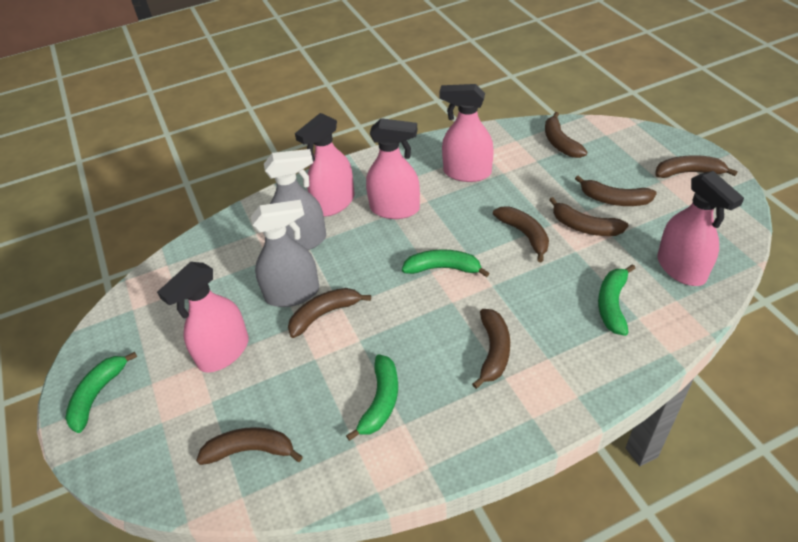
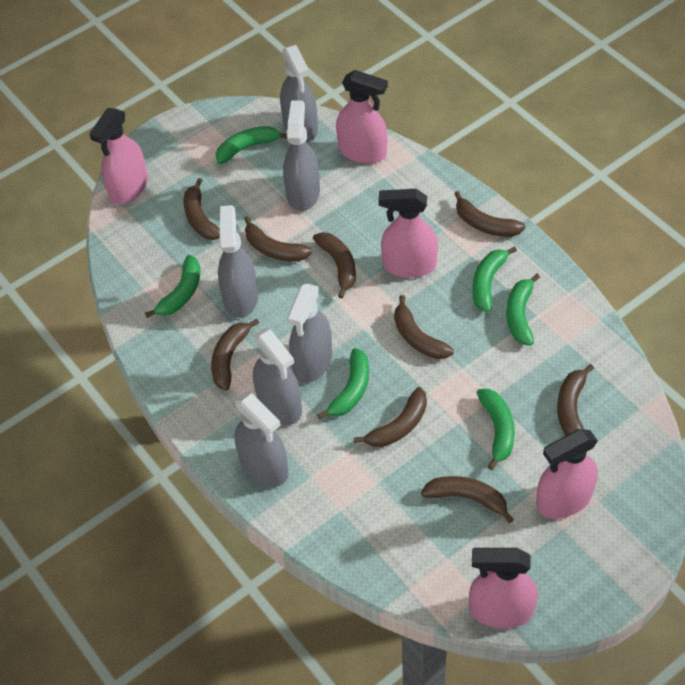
brown banana: [196,427,303,465] [288,288,371,338] [472,309,510,389] [493,206,549,262] [545,112,588,158] [549,197,629,236] [575,175,657,206] [655,155,738,178] = 8 -> [184,178,220,240] [211,319,259,390] [244,216,312,262] [313,232,356,298] [354,387,427,447] [394,295,454,359] [421,476,514,523] [454,191,526,237] [557,364,594,436] = 9
green banana: [65,352,137,433] [346,355,398,441] [402,249,489,277] [598,264,635,336] = 4 -> [145,255,200,318] [216,126,287,164] [317,348,369,420] [472,246,517,312] [477,389,515,470] [506,274,540,346] = 6
grey spray bottle: [251,200,319,307] [264,149,326,250] = 2 -> [218,205,258,318] [234,392,288,487] [253,328,302,425] [280,45,318,142] [283,100,320,211] [287,284,332,383] = 6

